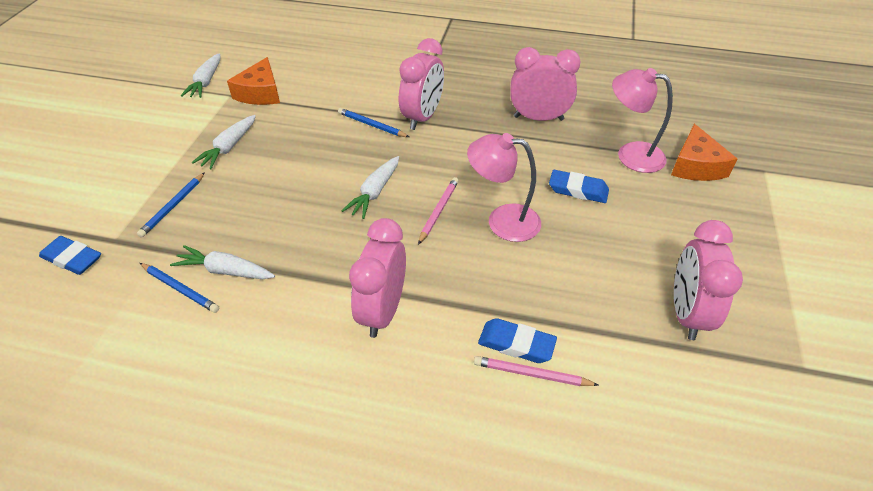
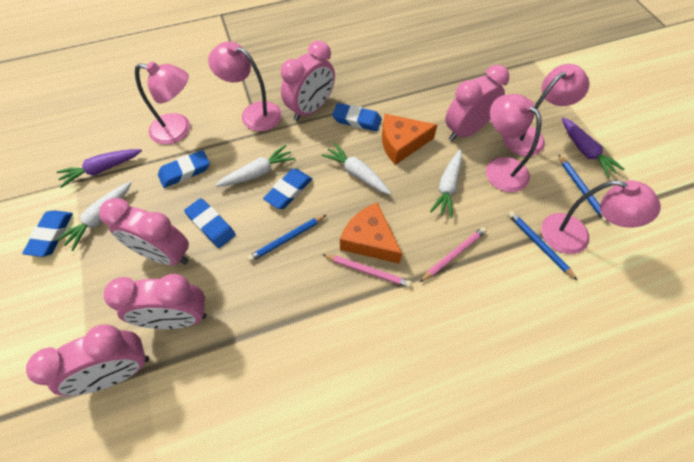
blue eraser: [39,236,101,275] [478,318,557,363] [549,170,609,203] = 3 -> [22,210,73,257] [158,150,210,188] [184,198,236,248] [263,169,312,209] [332,103,382,131] = 5
pink clock: [349,218,406,338] [399,38,444,130] [510,47,581,121] [674,220,743,340] = 4 -> [26,324,149,396] [99,198,189,265] [104,274,207,329] [281,41,335,121] [445,65,509,141] = 5
pink lamp: [467,133,541,242] [612,68,673,173] = 2 -> [135,61,190,145] [208,42,282,131] [486,94,542,192] [503,64,590,156] [541,180,661,254] = 5
purple carrot: none = 0 -> [56,149,142,188] [562,117,625,178] = 2

